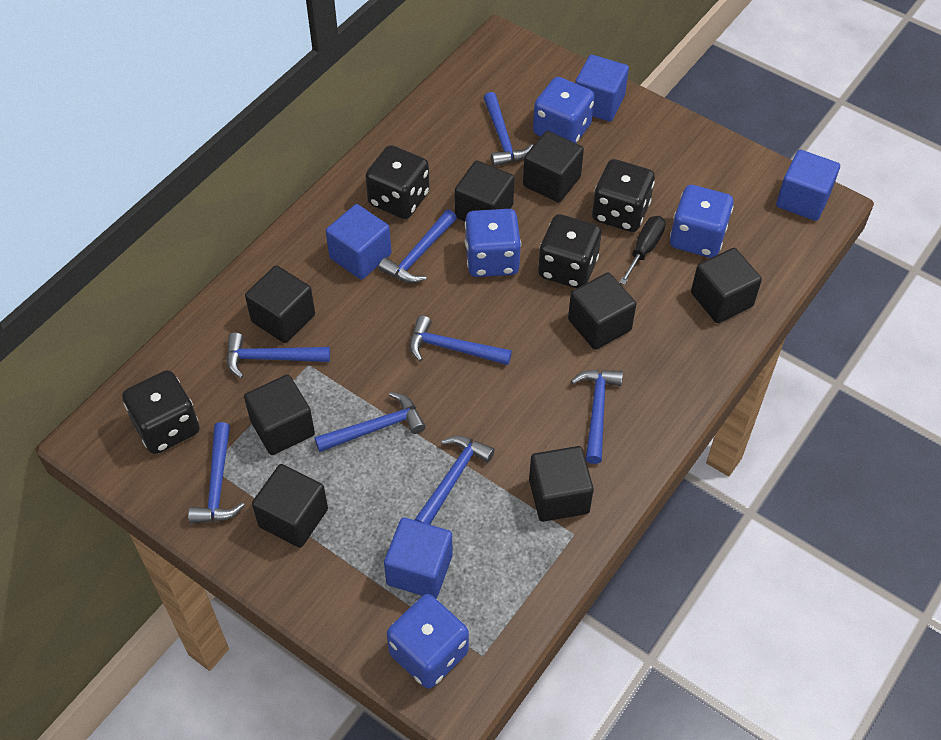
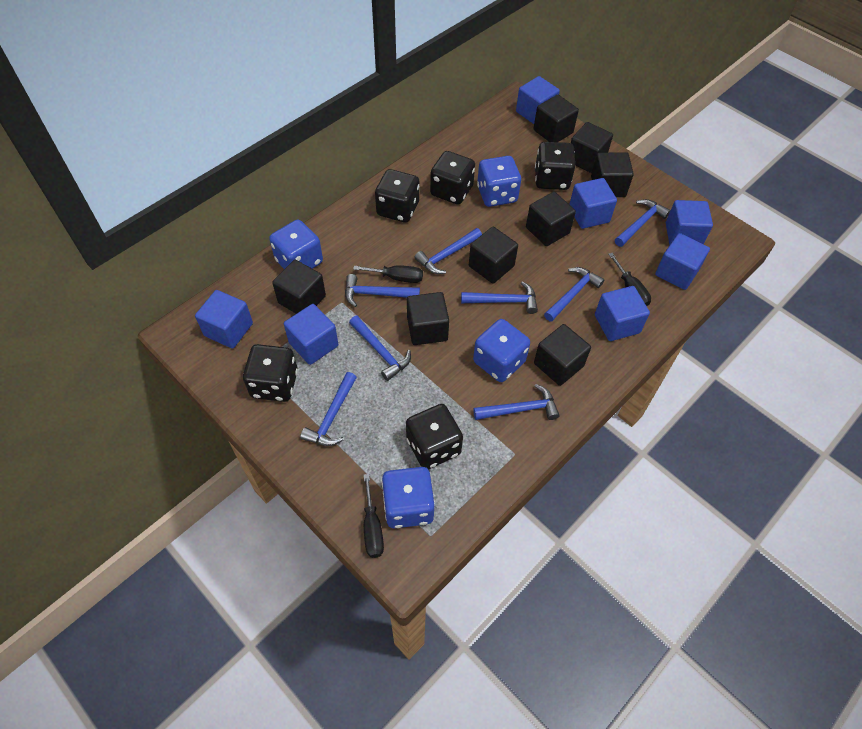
black dice: [122,370,200,454] [365,145,430,219] [538,214,602,288] [592,159,655,232] = 4 -> [243,344,298,402] [375,169,419,223] [406,404,463,469] [430,151,475,205] [535,142,575,190] = 5
black screwdriver: [619,216,666,285] = 1 -> [353,265,423,283] [363,474,384,558] [608,253,651,306] = 3
blue cube: [326,204,391,280] [384,517,453,598] [575,55,629,122] [776,150,840,221] = 4 -> [195,290,253,349] [284,304,338,365] [516,76,560,124] [569,178,617,229] [595,286,650,341] [655,233,710,290] [666,200,713,245] = 7

